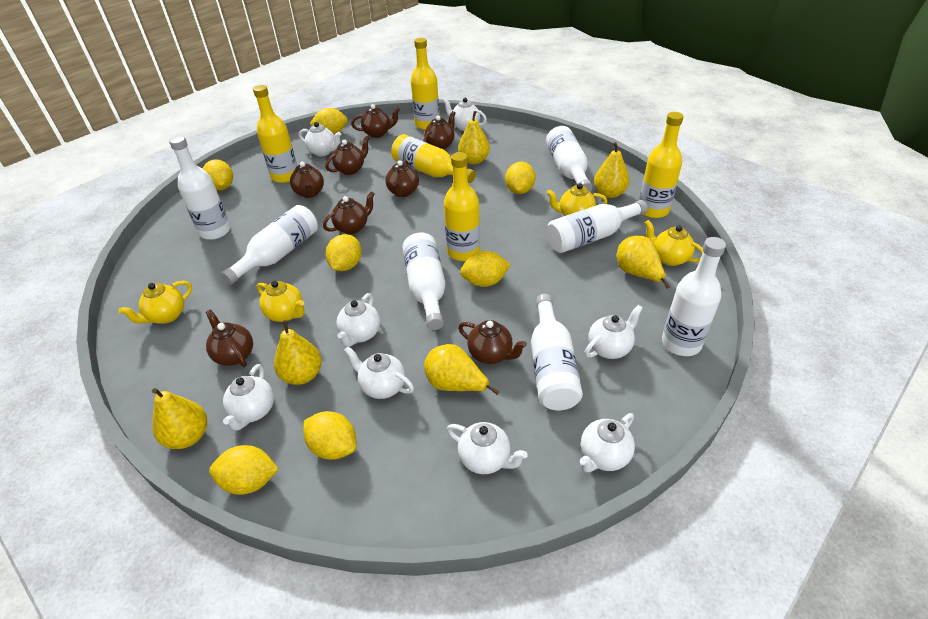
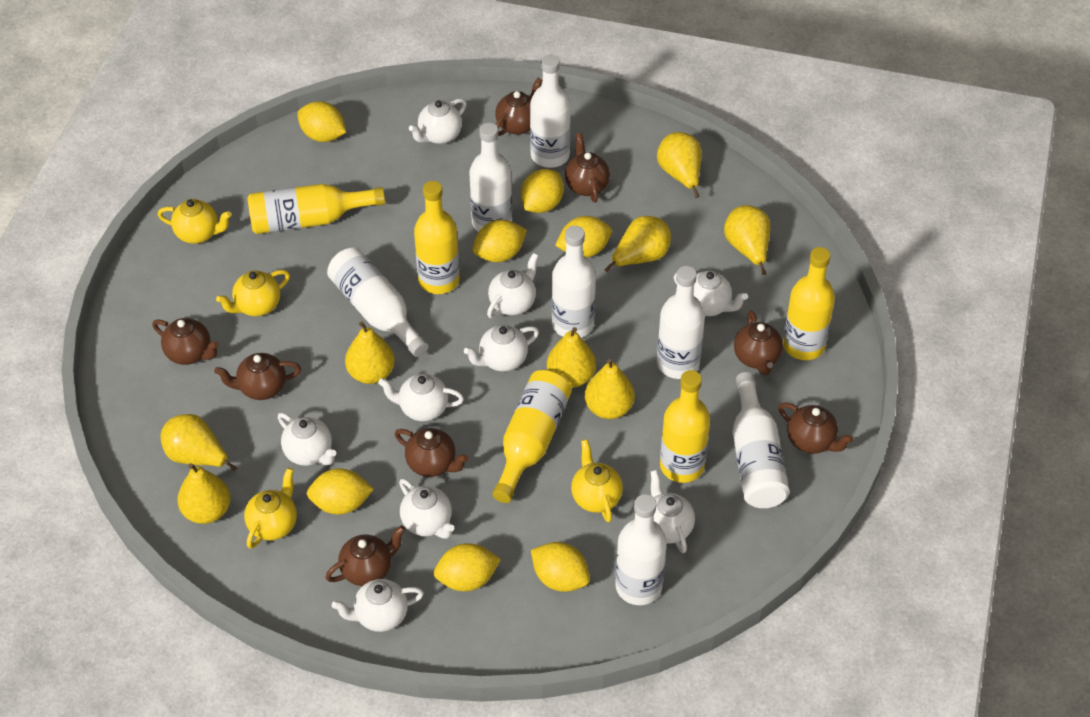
white teapot: [223,364,274,431] [299,122,341,156] [336,293,380,347] [344,347,414,399] [443,98,487,131] [447,422,528,474] [580,413,635,472] [585,305,643,359] = 8 -> [278,413,336,466] [332,579,424,632] [378,374,464,421] [399,479,454,539] [409,98,467,144] [464,325,539,372] [487,253,539,318] [650,470,695,553] [674,270,748,316] = 9
yellow pear: [152,388,207,449] [274,320,322,385] [424,344,500,395] [458,111,490,165] [594,142,630,198] [617,236,670,289] = 6 -> [161,414,237,471] [177,463,231,524] [345,321,395,384] [547,327,596,388] [585,359,635,419] [604,216,671,272] [657,132,702,198] [724,205,770,275] = 8

